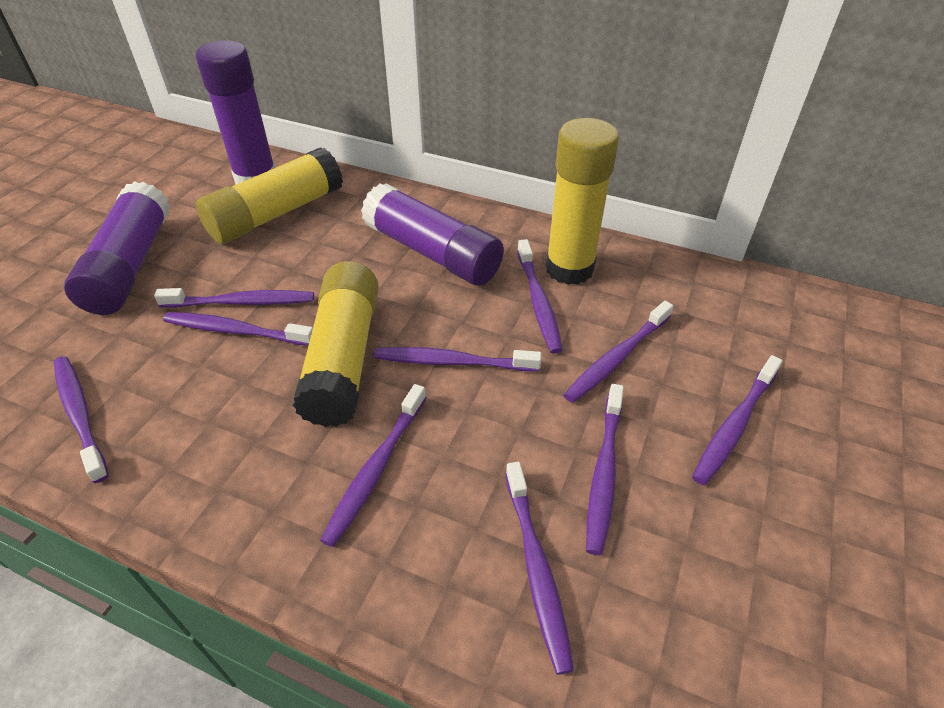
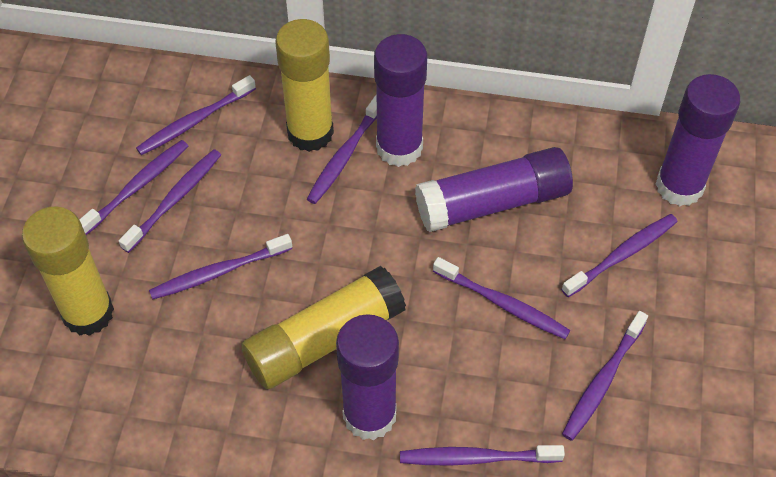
purple glue stick: [64,181,170,315] [195,40,275,185] [361,183,504,286] = 3 -> [336,314,399,440] [374,34,428,167] [415,147,573,232] [656,74,740,206] = 4
purple toothbrush: [54,356,109,483] [154,288,314,308] [163,312,313,346] [320,384,426,547] [374,347,541,371] [505,462,574,675] [517,239,563,354] [564,301,674,403] [586,384,624,555] [692,355,783,485] = 10 -> [79,140,188,235] [119,149,221,253] [136,75,256,155] [149,234,292,299] [307,94,377,204] [400,445,565,466] [433,257,570,339] [561,214,678,297] [562,311,648,441] = 9

